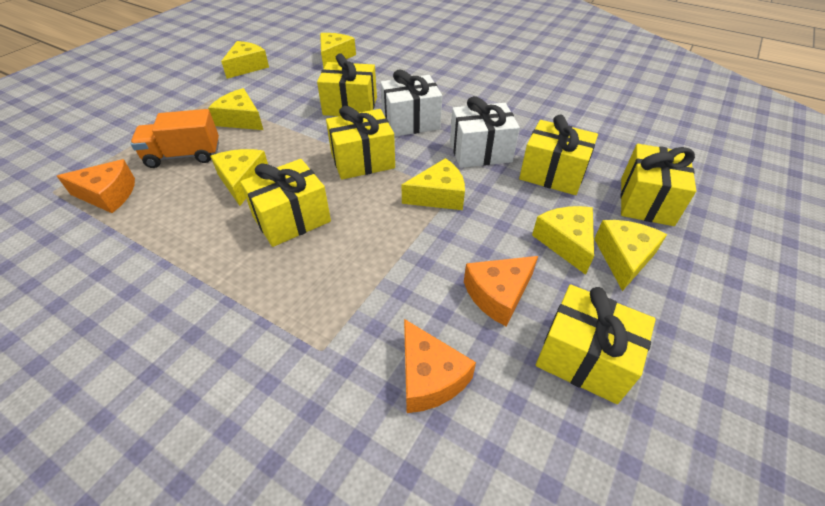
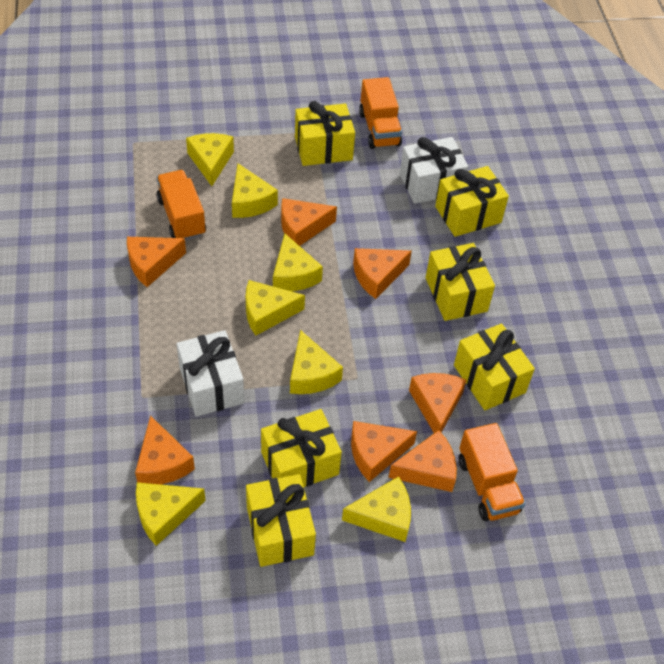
orange cheese: [57,159,135,213] [404,319,476,413] [464,256,538,326] = 3 -> [127,237,186,287] [135,416,195,485] [281,198,337,246] [351,421,417,482] [353,248,412,299] [388,430,457,492] [409,373,466,433] = 7
orange truck: [130,109,219,168] = 1 -> [157,170,206,240] [359,77,402,149] [459,423,525,521] = 3

